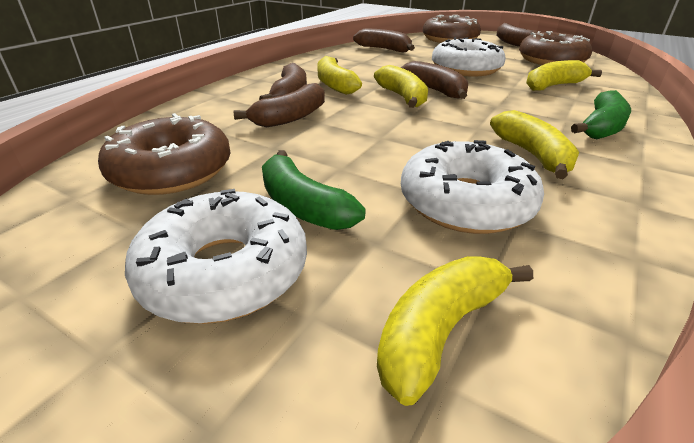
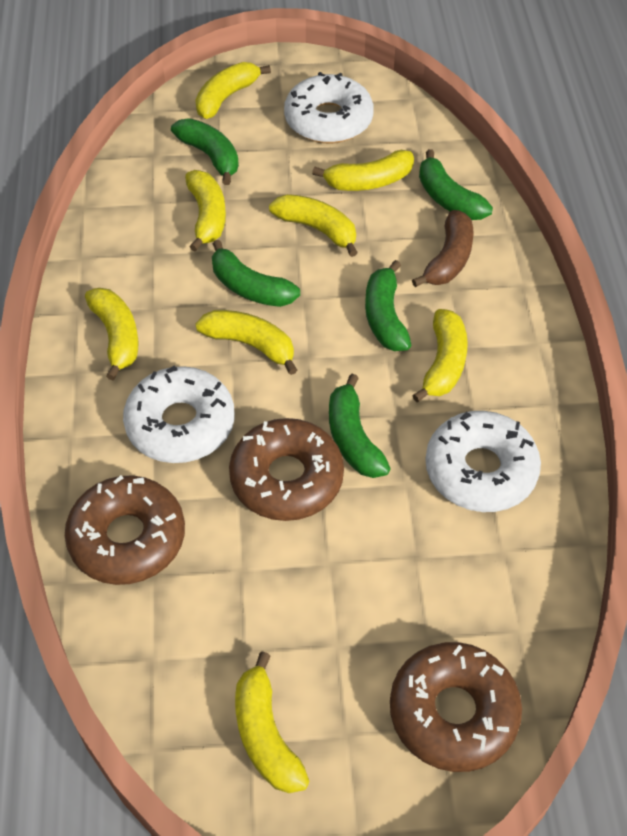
brown banana: [234,83,325,127] [259,63,307,100] [353,28,415,53] [401,61,468,99] [496,23,541,47] = 5 -> [412,210,474,287] = 1
green banana: [262,150,366,230] [571,90,631,139] = 2 -> [171,119,239,185] [212,240,300,307] [329,374,391,478] [365,260,411,351] [419,149,493,220] = 5
yellow banana: [317,56,362,95] [374,65,428,108] [377,256,533,406] [490,110,579,179] [526,60,602,91] = 5 -> [85,288,138,380] [185,170,226,252] [195,62,271,119] [196,310,297,375] [235,651,309,793] [269,194,358,257] [312,150,414,191] [412,309,468,402] = 8

